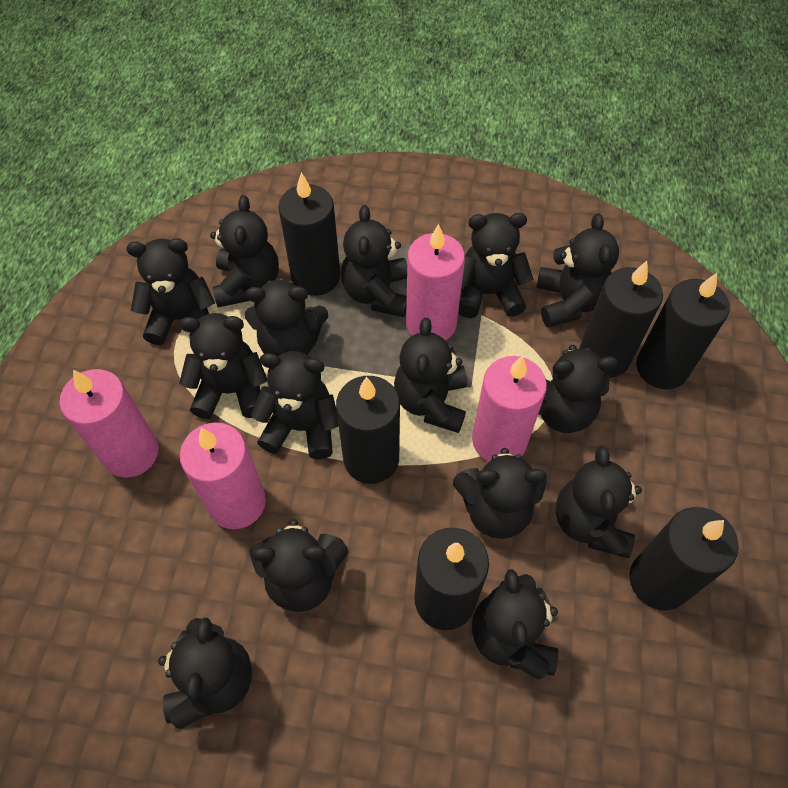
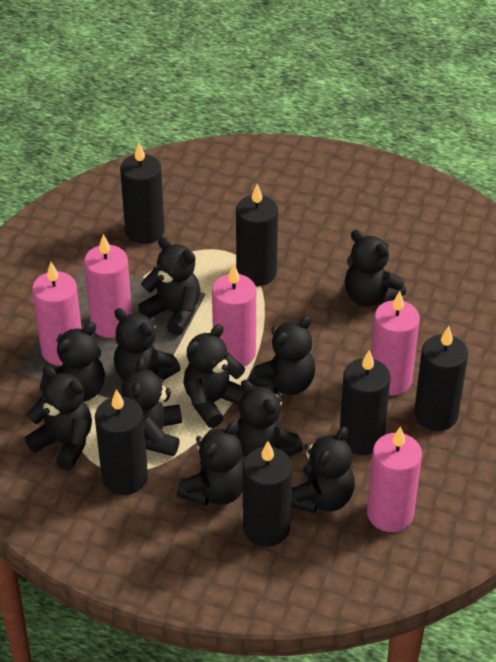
black teddy bear: [126,238,215,345] [158,618,252,729] [179,313,267,419] [210,195,279,307] [245,277,328,356] [250,519,348,612] [251,351,339,459] [341,205,407,317] [394,318,467,433] [453,448,547,539] [458,213,534,318] [472,569,558,679] [536,213,619,327] [538,345,618,433] [556,445,642,558] = 15 -> [25,366,92,470] [40,322,105,402] [114,308,181,381] [121,357,182,456] [138,237,201,336] [177,421,243,506] [183,324,245,428] [235,380,303,457] [249,315,315,395] [291,427,355,513] [345,230,406,307] = 11
pink candle: [60,369,159,478] [180,422,266,529] [406,224,465,341] [472,356,547,462] = 4 -> [32,262,82,366] [84,234,132,338] [212,264,256,366] [367,426,422,532] [371,291,420,395] = 5

